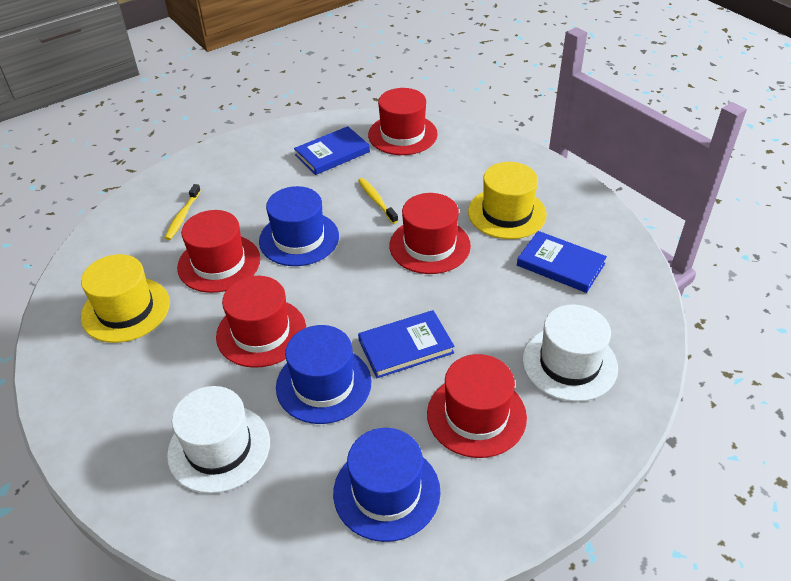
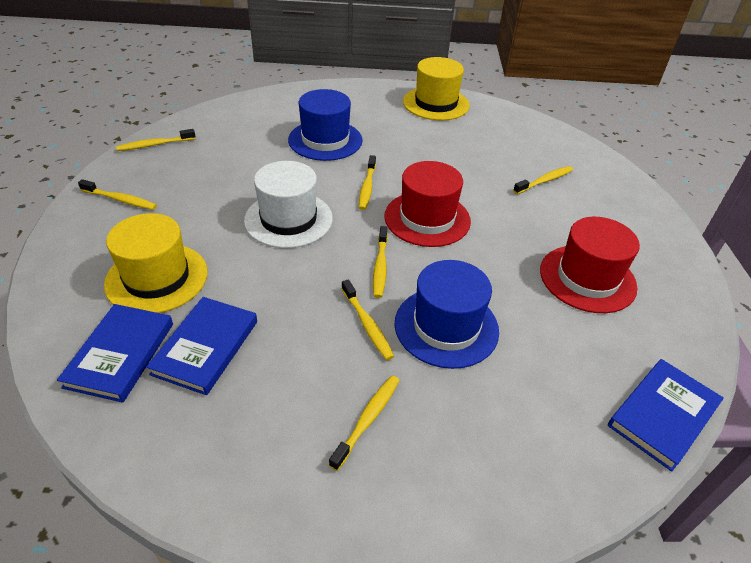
blue hat: [259,186,339,266] [276,325,371,424] [333,428,441,542] = 3 -> [288,89,363,161] [395,260,499,369] = 2
red hat: [177,210,260,293] [216,276,306,368] [368,88,438,155] [389,193,471,274] [427,354,527,458] = 5 -> [384,161,471,247] [540,217,640,313] = 2
white hat: [167,386,270,493] [523,304,618,402] = 2 -> [244,161,333,248] = 1
yellow toothbrush: [165,184,201,240] [358,178,398,224] = 2 -> [78,179,157,210] [116,129,196,151] [329,375,400,471] [342,279,394,360] [359,155,376,210] [373,226,388,298] [513,166,573,194] = 7

